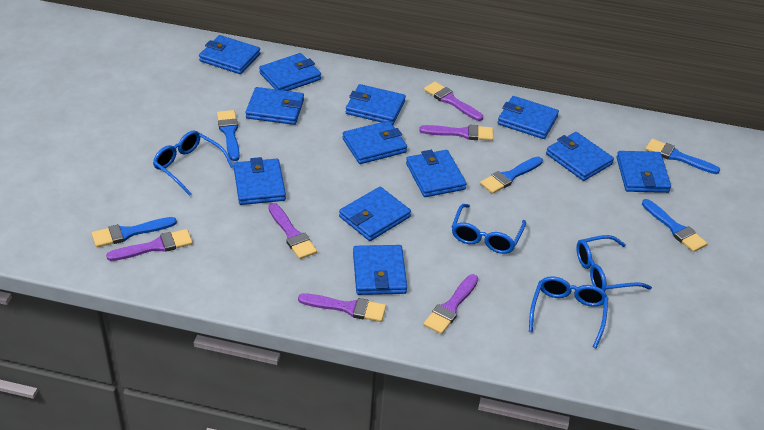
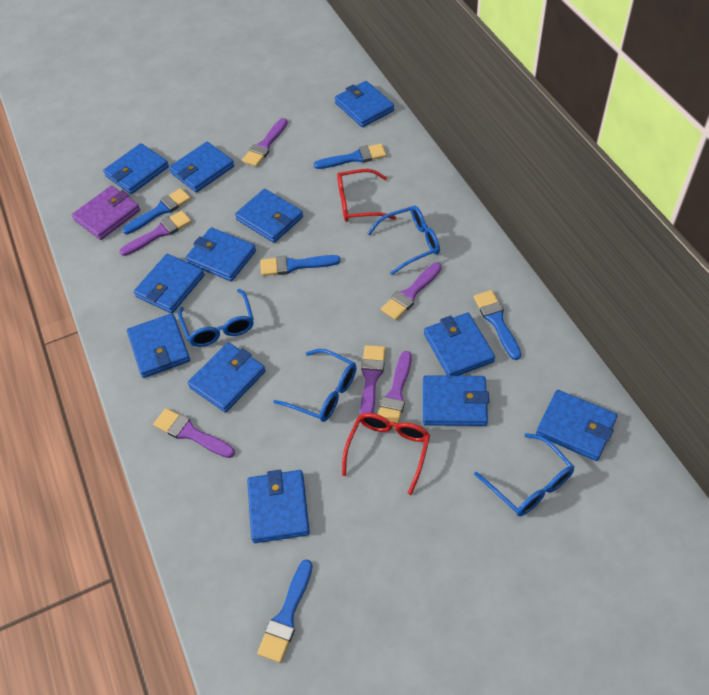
purple wallet: none = 0 -> [72,186,140,240] = 1
red glasses: none = 0 -> [337,169,396,222] [342,413,430,495] = 2

